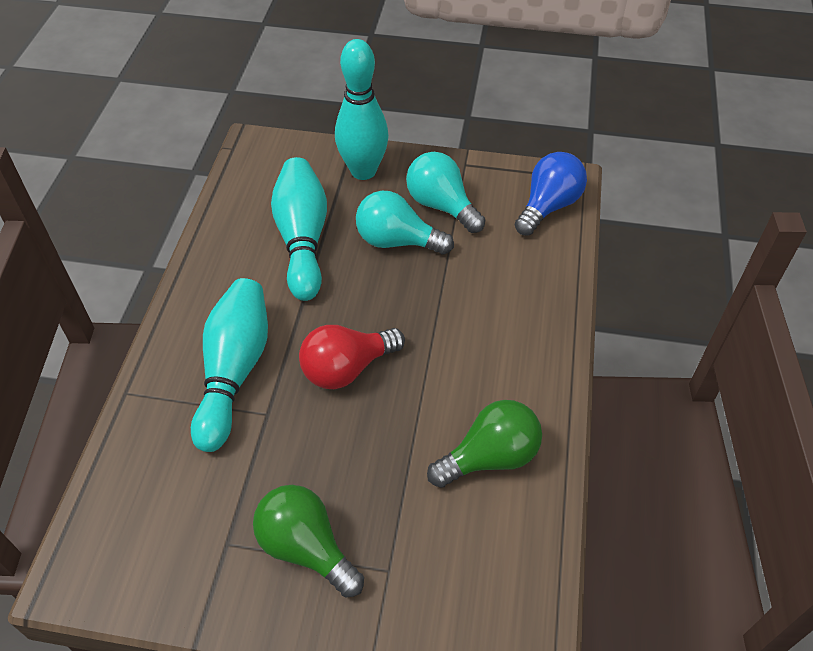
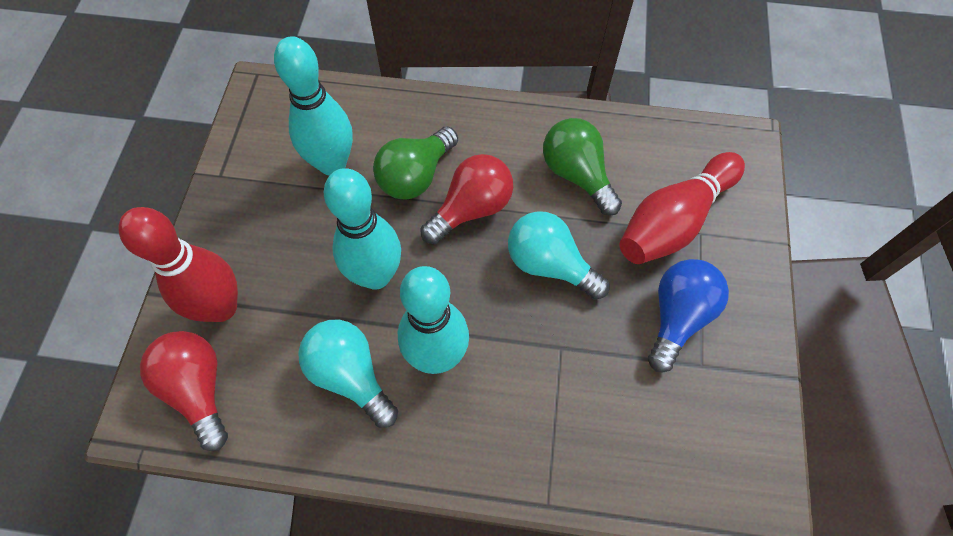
red bowling pin: none = 0 -> [119,207,238,322] [619,152,745,264] = 2
red light bulb: [299,325,405,389] = 1 -> [140,331,228,451] [420,154,513,244] = 2

